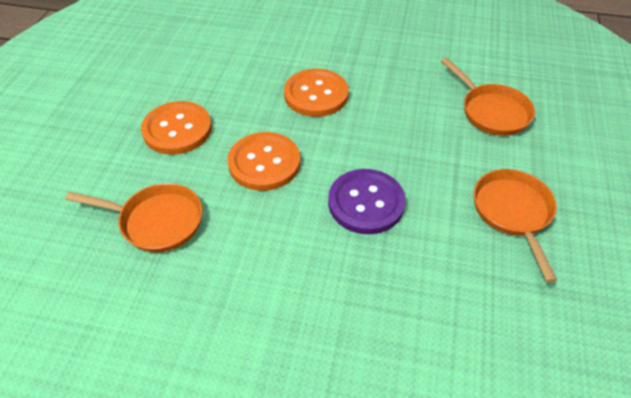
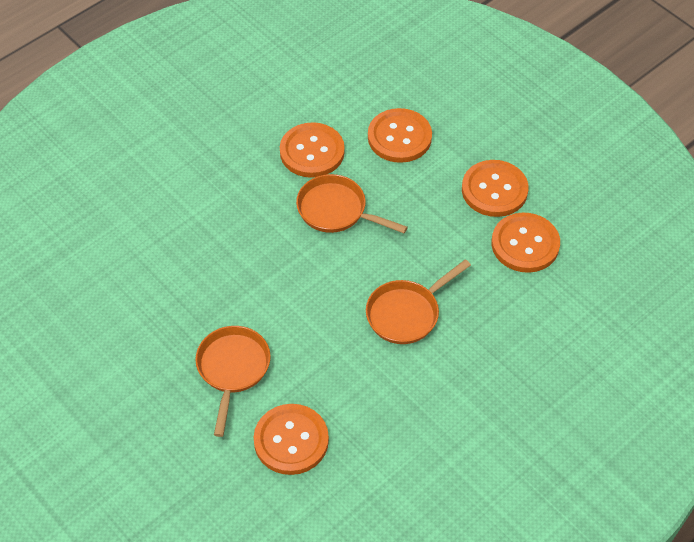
orange button: [141,101,212,155] [227,132,300,191] [284,69,348,117] = 3 -> [253,404,329,475] [280,122,345,178] [368,108,432,163] [462,160,528,217] [492,213,560,273] = 5
purple button: [328,169,406,234] = 1 -> none = 0

